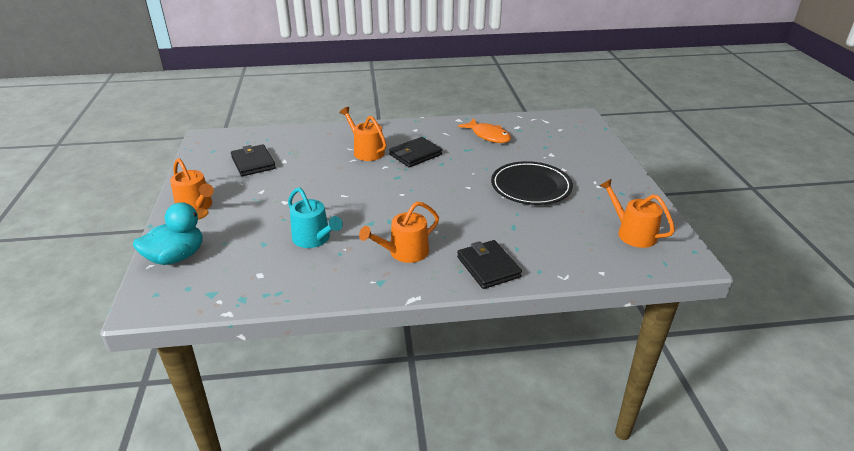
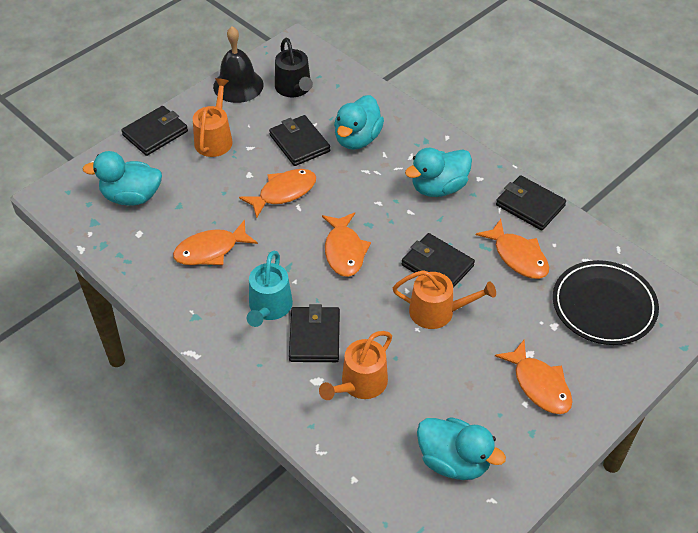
black bell: none = 0 -> [213,26,264,103] = 1
black wallet: [231,144,276,176] [389,137,442,167] [457,240,522,289] = 3 -> [121,106,188,156] [269,115,330,166] [289,304,340,362] [401,233,475,288] [496,175,566,231] = 5
black watering can: none = 0 -> [275,38,313,97] = 1
orange fish: [458,119,511,143] = 1 -> [173,220,258,265] [239,169,316,218] [322,212,371,277] [476,219,549,279] [495,340,573,414] = 5
orange watering can: [170,158,214,210] [339,107,386,161] [359,201,439,263] [599,179,675,248] = 4 -> [193,78,233,157] [319,331,392,400] [393,270,496,329] = 3
turquoise duck: [133,202,209,265] = 1 -> [82,151,162,206] [334,95,384,150] [405,148,472,197] [417,417,506,480] = 4

